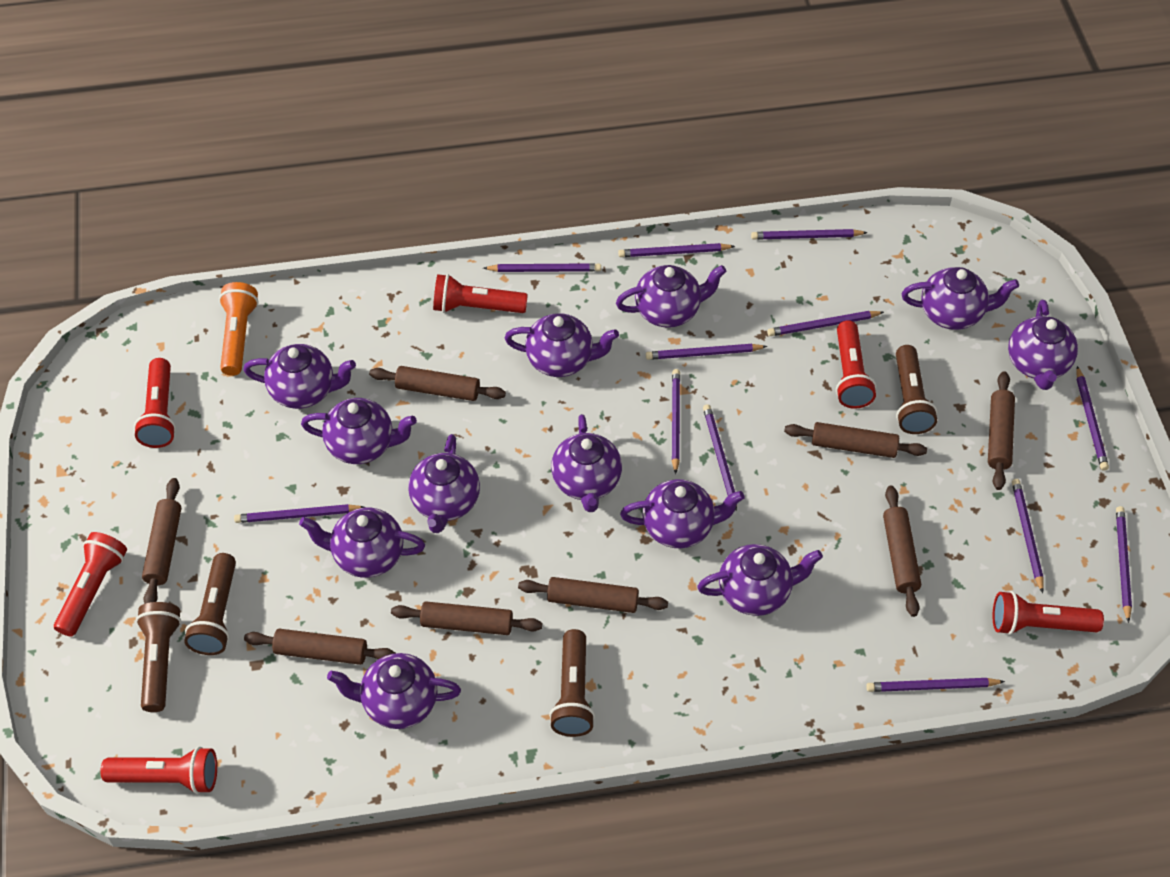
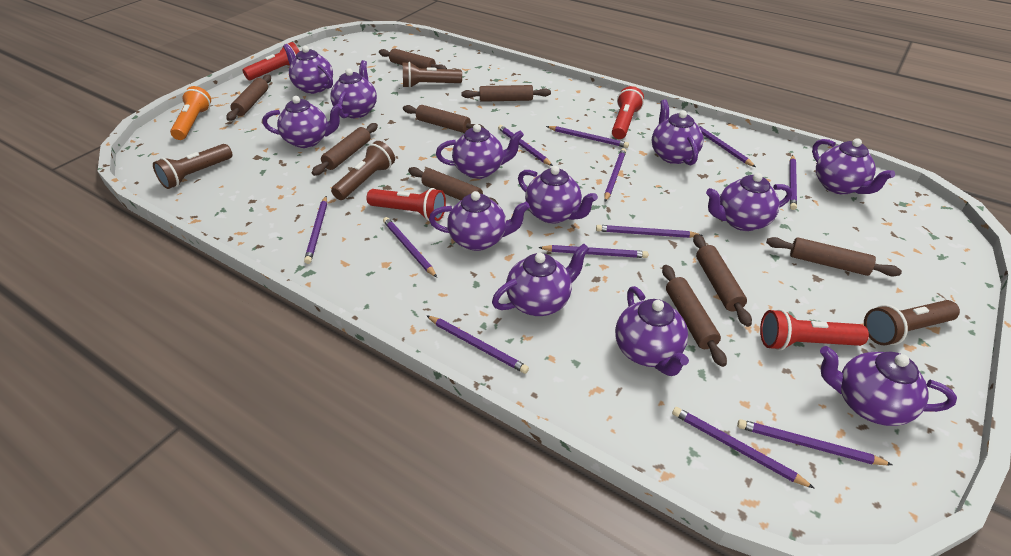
brown rolling pin: [142,478,181,604] [244,629,395,665] [369,366,506,401] [391,601,542,635] [518,577,668,613] [784,422,927,458] [883,486,921,617] [988,371,1015,490] = 8 -> [227,75,271,121] [312,123,378,176] [379,49,447,69] [403,105,484,133] [408,167,498,204] [461,85,551,102] [662,265,727,367] [693,234,752,327] [766,237,902,276] = 9
red flashlight: [54,532,127,637] [100,746,217,794] [134,358,176,448] [433,274,528,313] [836,320,876,409] [993,591,1104,635] = 6 -> [242,42,299,80] [367,188,446,221] [612,86,644,139] [760,309,869,351] = 4

